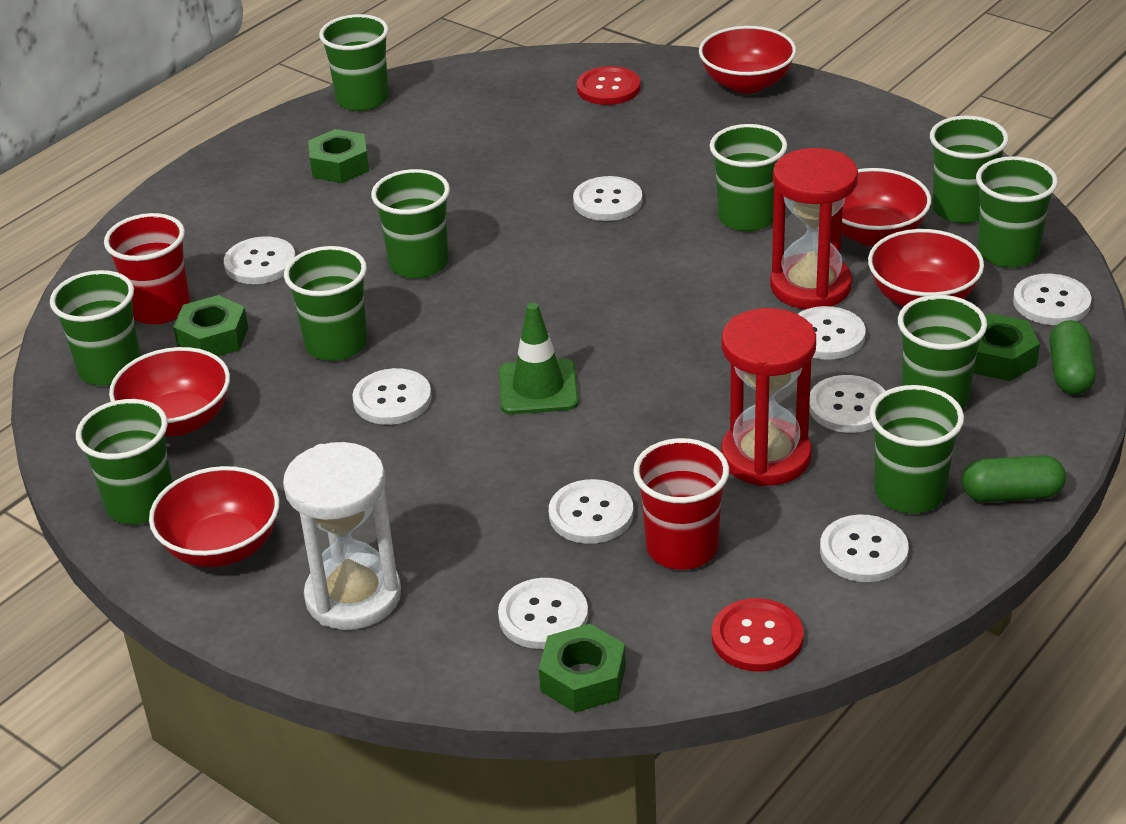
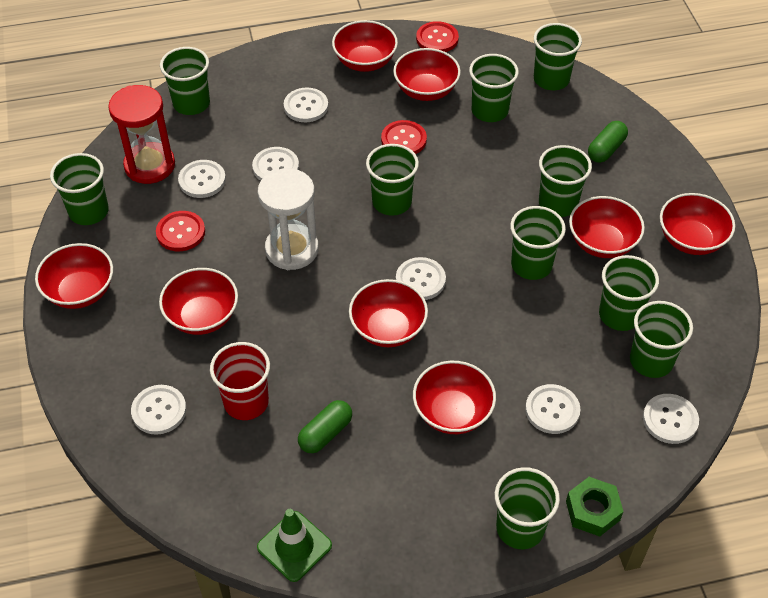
green nut: [173,295,248,356] [308,129,369,183] [539,624,626,713] [974,313,1040,381] = 4 -> [566,477,624,537] = 1
red bowl: [109,347,230,437] [149,466,279,567] [699,26,796,94] [841,168,931,246] [868,229,984,307] = 5 -> [35,243,113,309] [159,268,238,335] [332,20,398,72] [349,279,428,347] [393,48,461,101] [413,361,496,434] [569,196,645,258] [660,193,735,255] = 8
red button: [577,66,641,105] [712,598,804,672] = 2 -> [156,211,205,251] [381,120,427,154] [416,21,459,52] = 3
red cup: [104,213,190,324] [633,438,729,570] = 2 -> [210,342,270,420] = 1
red hourglass: [721,308,816,486] [770,148,858,309] = 2 -> [108,85,175,184] = 1
white button: [224,236,296,284] [352,368,432,425] [498,578,588,649] [549,479,633,544] [573,176,642,221] [798,306,866,360] [809,375,886,433] [820,515,909,582] [1013,274,1092,325] = 9 -> [131,385,186,435] [178,160,226,198] [252,147,299,181] [284,88,328,122] [396,257,446,300] [525,384,581,434] [643,394,699,444] = 7

